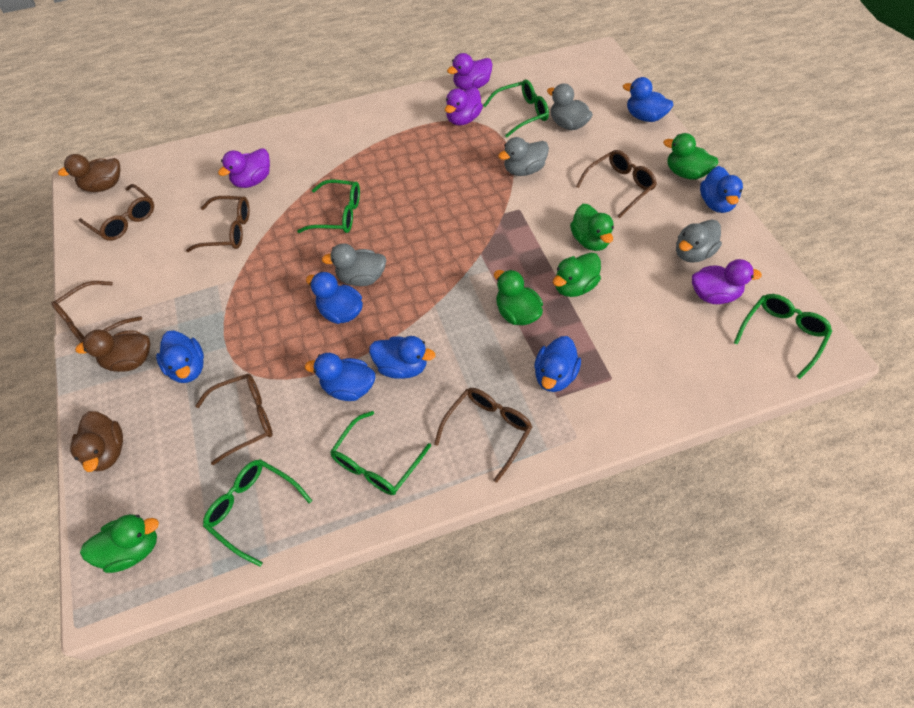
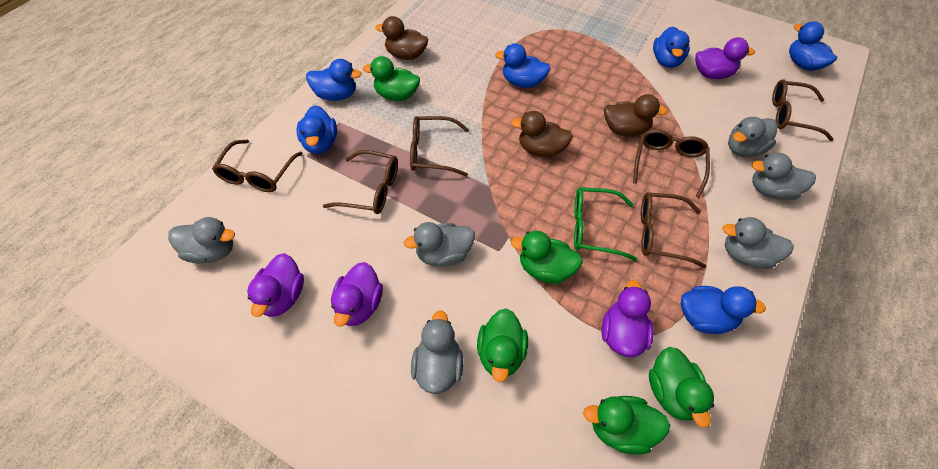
blue duck: [156,331,204,383] [305,353,375,401] [306,272,363,324] [369,336,435,379] [534,336,581,392] [623,77,673,122] [700,166,743,213] = 7 -> [297,105,337,154] [306,59,362,101] [495,43,551,88] [653,26,690,68] [681,286,766,334] [789,21,837,71] = 6
green glasses: [203,459,312,567] [297,179,360,233] [330,411,431,495] [483,79,549,138] [734,294,832,379] = 5 -> [574,187,637,261] = 1
grey duck: [322,243,386,286] [498,137,549,176] [547,83,593,130] [676,219,722,263] = 4 -> [168,217,235,264] [403,222,475,267] [411,310,463,394] [722,217,794,269] [728,117,777,157] [751,153,816,200] = 6

